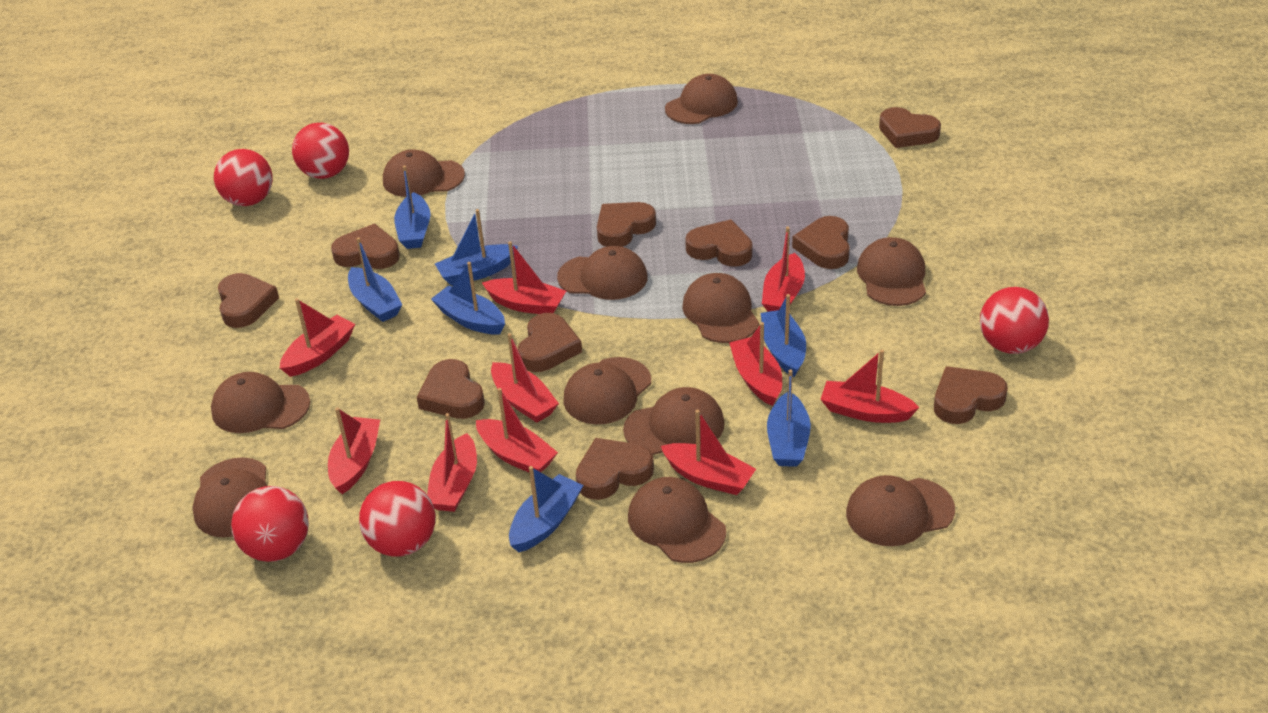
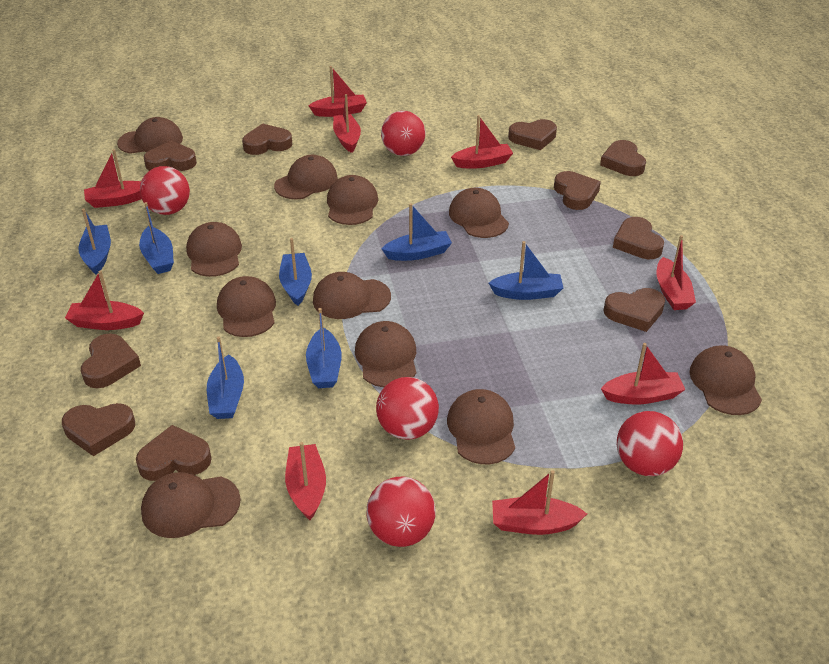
red boat: [280,298,355,377] [328,407,380,494] [427,413,477,512] [476,388,558,472] [482,241,566,314] [491,333,559,423] [661,410,756,495] [729,322,782,406] [762,227,805,312] [820,350,919,423] = 10 -> [65,270,144,330] [84,149,141,208] [285,442,326,520] [308,66,367,117] [333,94,361,153] [451,115,513,169] [492,470,587,535] [601,343,686,405] [657,235,696,310] = 9

